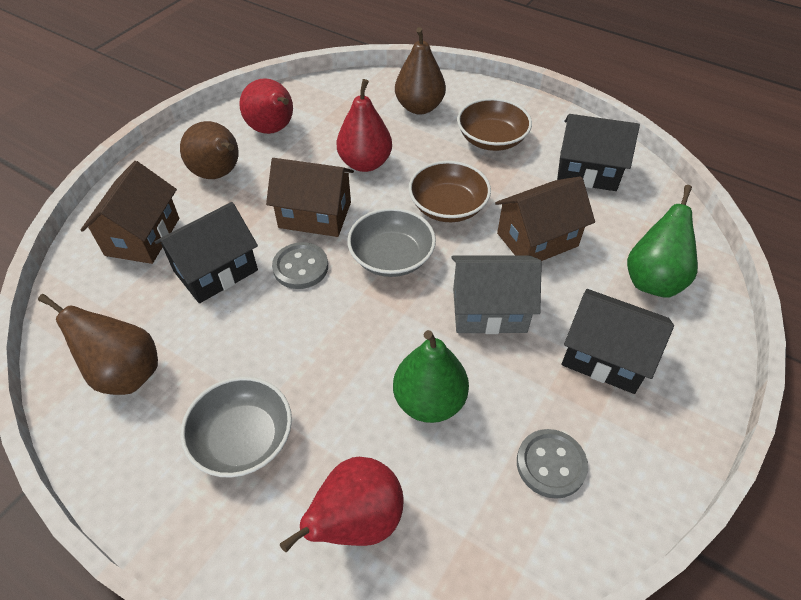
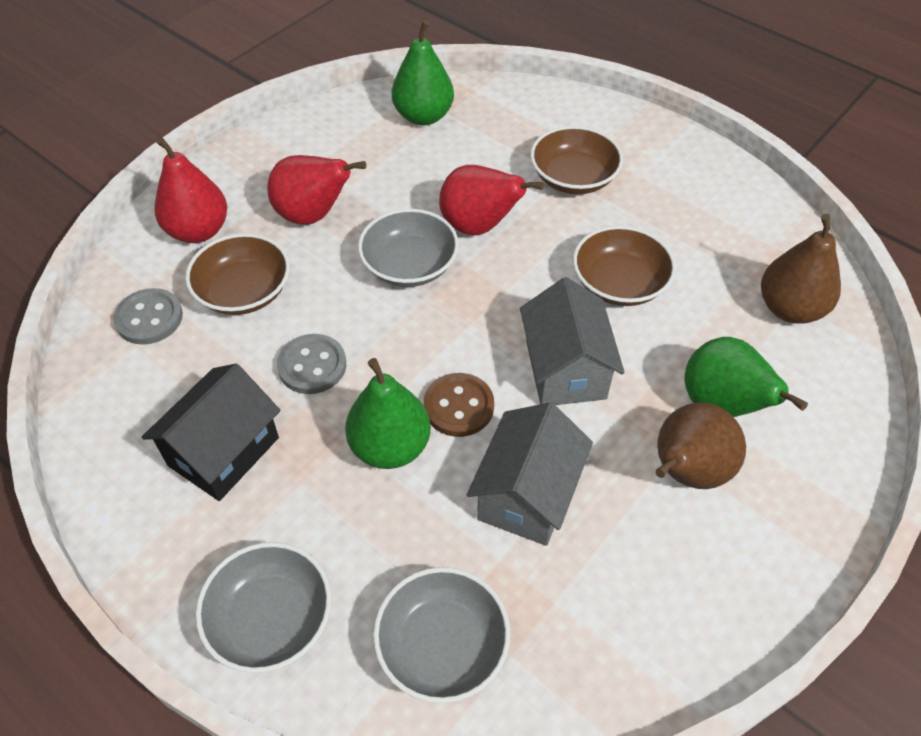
black house: [155,202,258,303] [557,114,640,191] [562,289,674,394] = 3 -> [142,364,281,501] = 1
brown bowl: [409,161,491,222] [457,98,532,151] = 2 -> [185,233,290,315] [530,126,623,194] [573,226,676,306] = 3
brown button: none = 0 -> [424,373,494,437] = 1
brown house: [81,161,179,264] [266,158,354,237] [495,176,595,261] = 3 -> none = 0
brown pear: [38,294,158,395] [180,121,239,179] [395,27,446,115] = 3 -> [655,403,746,489] [761,214,841,324] = 2
green pear: [393,330,469,423] [627,185,698,298] = 2 -> [345,358,430,469] [392,20,454,125] [685,337,808,417] = 3
grey bowl: [180,376,292,477] [347,208,436,277] = 2 -> [196,542,331,673] [358,209,459,287] [373,567,510,703] = 3
grey house: [451,255,542,334] = 1 -> [467,402,593,546] [520,277,625,405] = 2

